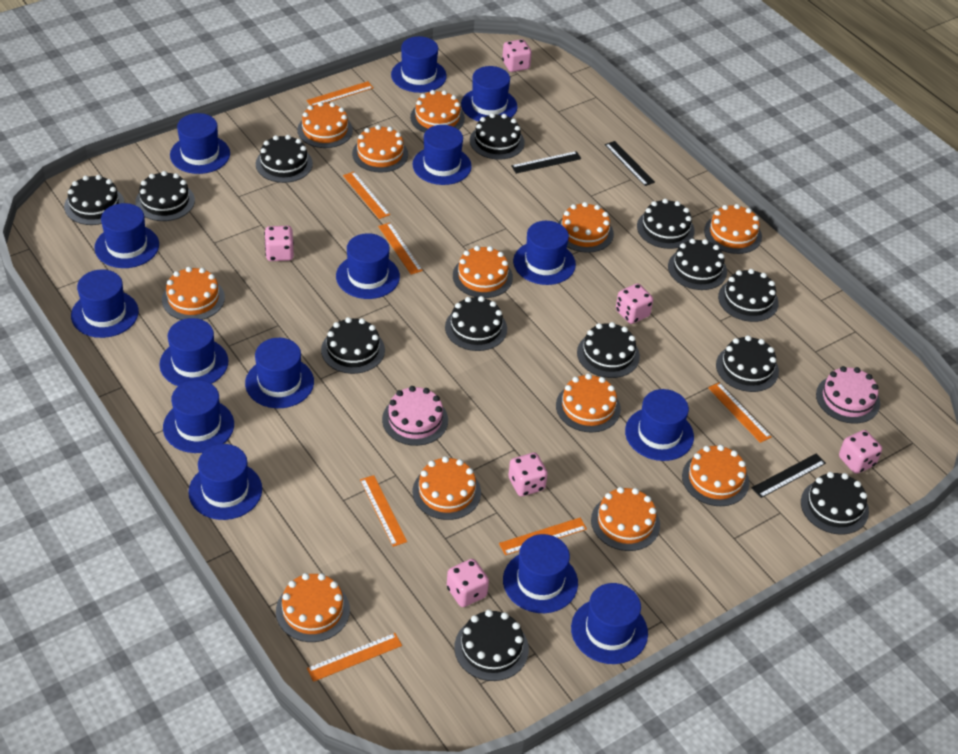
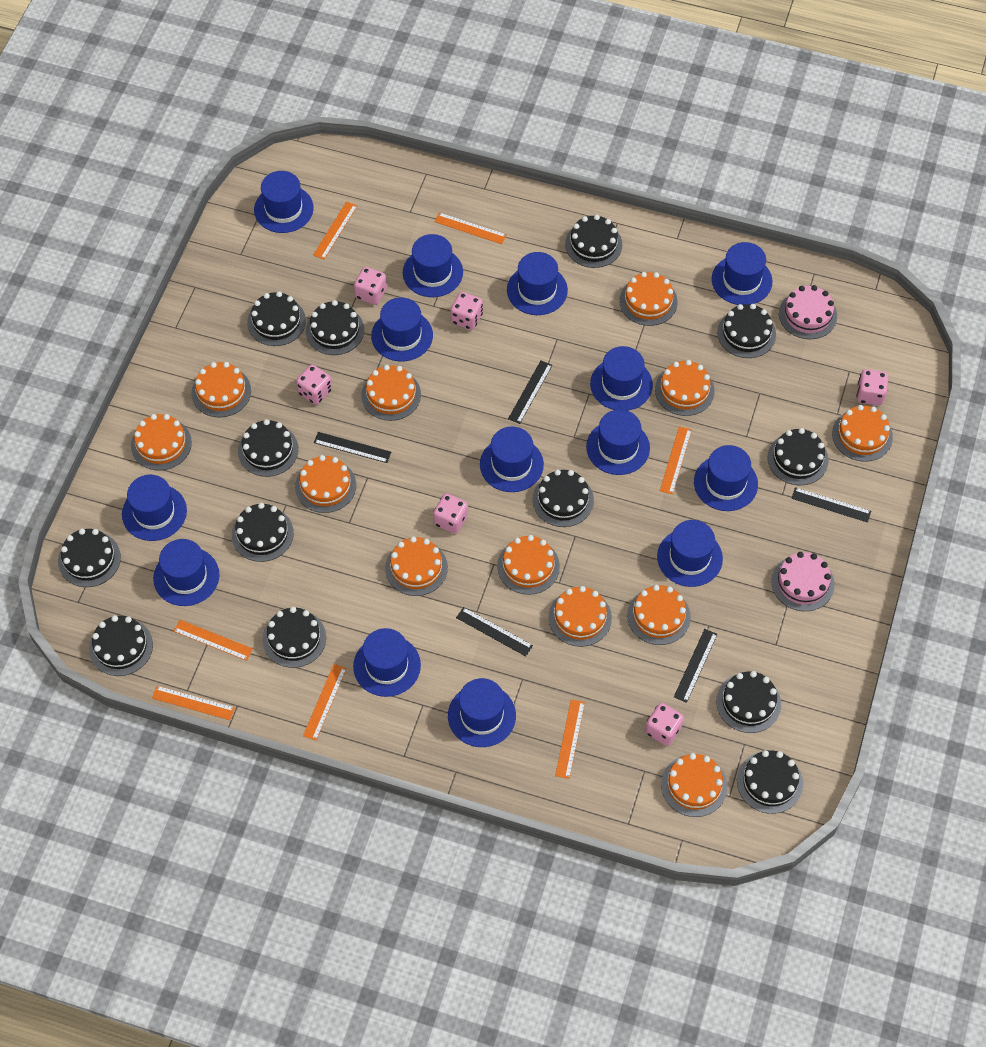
black ruler: [511,151,581,174] [605,141,655,186] [752,453,826,498] = 3 -> [314,432,391,463] [456,607,533,656] [508,361,552,424] [674,629,718,703] [791,487,871,523] = 5
blue hat: [71,269,139,338] [94,203,159,268] [159,318,228,386] [163,380,234,453] [170,113,230,174] [188,444,262,520] [245,338,314,408] [336,233,400,299] [391,36,447,93] [412,125,472,185] [461,66,518,121] [503,534,578,613] [513,221,576,285] [571,583,648,664] [625,389,694,461] = 15 -> [122,475,187,541] [153,539,220,606] [254,171,314,233] [353,628,421,697] [371,297,433,361] [403,234,463,297] [448,678,516,747] [480,426,544,492] [507,252,568,315] [586,409,650,475] [590,346,653,411] [657,520,723,587] [694,445,758,511] [712,242,772,305] = 14

